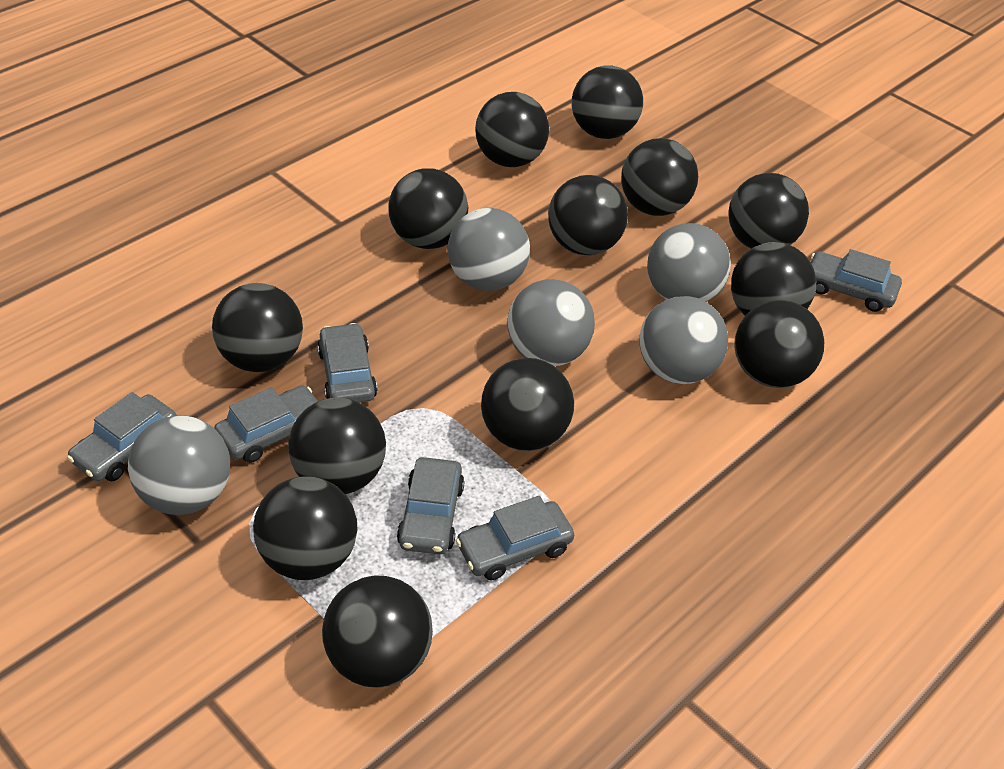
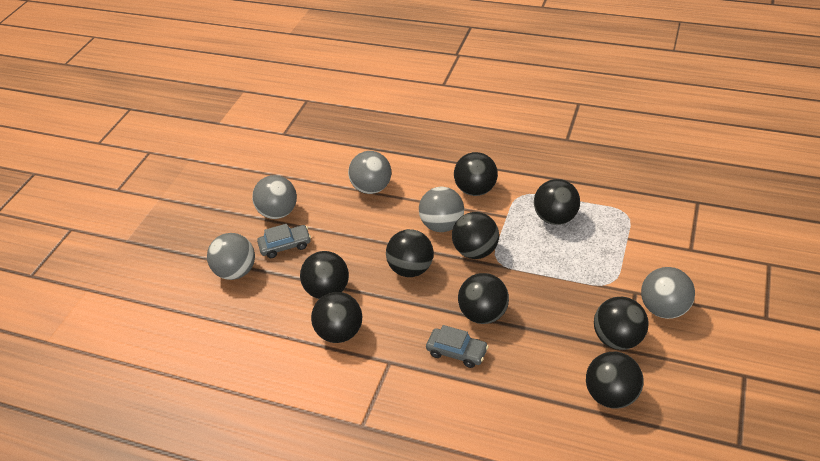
black ball: [212,283,303,372] [253,476,357,580] [288,398,386,494] [322,575,433,688] [388,168,468,249] [475,92,549,167] [481,358,574,451] [548,175,628,255] [572,66,643,139] [621,138,698,216] [728,173,809,249] [731,242,816,316] [734,300,824,388] = 13 -> [300,251,349,299] [311,292,362,343] [386,229,434,277] [452,212,499,259] [454,152,498,196] [458,273,509,324] [534,179,580,225] [586,352,644,409] [594,297,649,350] = 9
grey car: [67,392,176,481] [214,385,318,463] [317,323,377,403] [397,457,465,555] [456,496,574,580] [811,249,902,312] = 6 -> [257,224,311,258] [426,325,489,368] = 2

